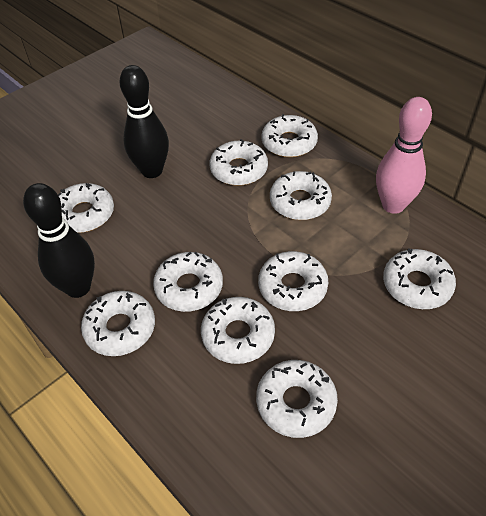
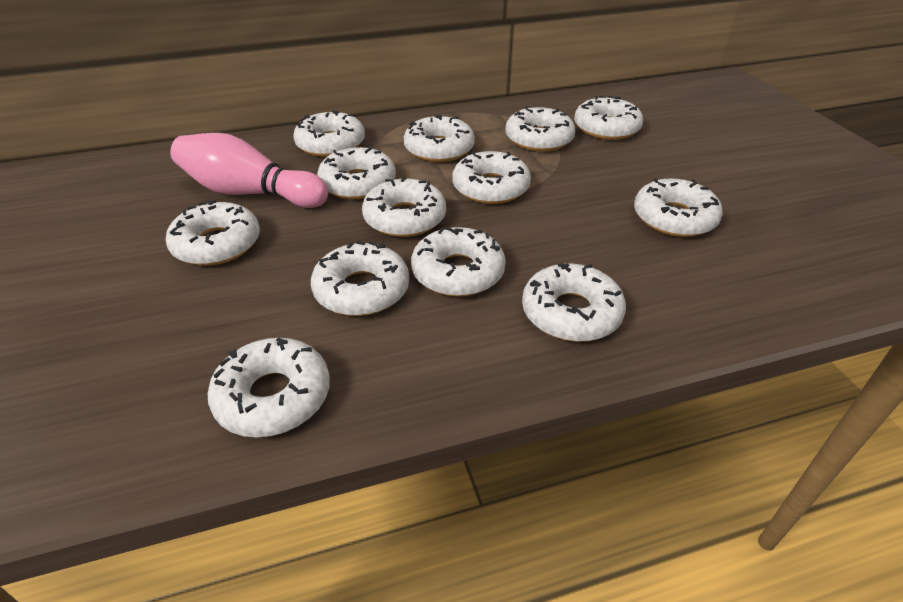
black bowling pin: [23,183,95,298] [120,65,169,178] = 2 -> none = 0
white donut: [58,183,114,233] [81,291,155,356] [153,252,223,312] [201,297,275,364] [210,139,268,186] [256,360,338,438] [258,251,328,311] [261,114,318,158] [270,171,332,220] [383,248,456,309] = 10 -> [165,200,260,266] [208,338,330,438] [293,110,365,157] [311,241,409,316] [317,146,396,199] [362,177,446,237] [404,115,475,162] [411,226,506,297] [452,151,531,204] [505,106,575,152] [522,263,626,342] [574,96,643,140] [634,178,723,237] = 13

